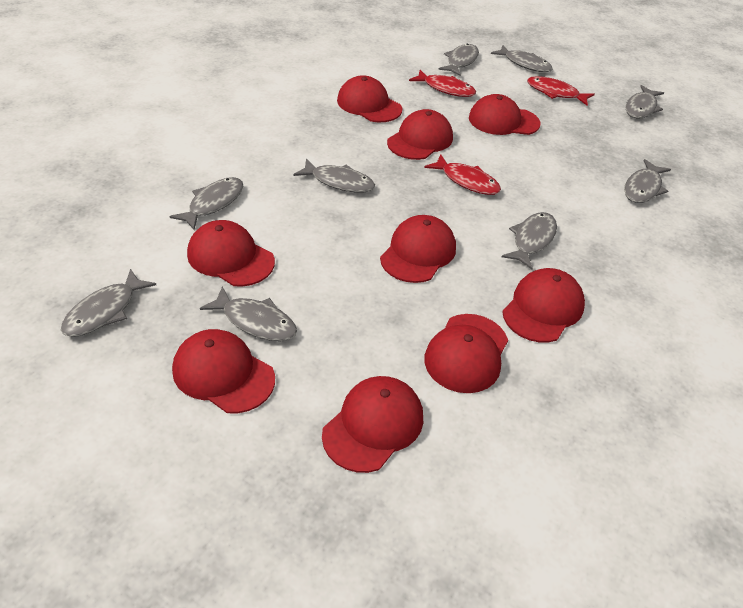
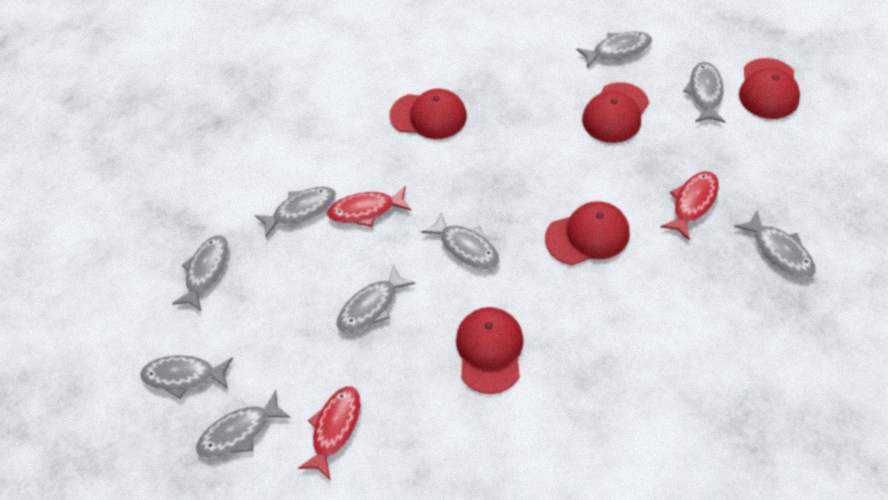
red cap: [172,329,275,413] [187,220,275,287] [322,376,423,473] [337,75,402,122] [380,215,456,283] [387,109,453,160] [424,314,508,393] [469,94,541,135] [502,268,585,343] = 9 -> [389,89,467,139] [456,307,523,394] [545,201,630,265] [582,82,649,143] [739,58,800,119] = 5

